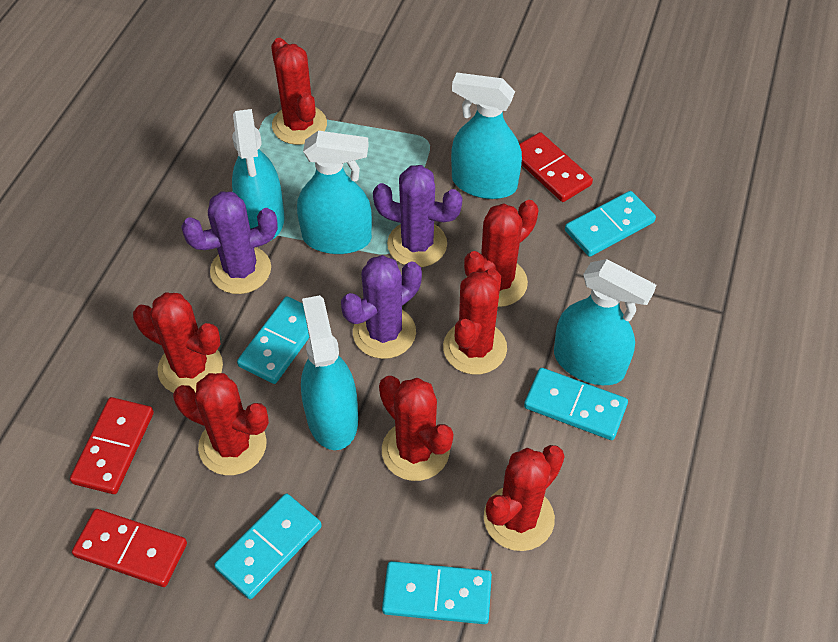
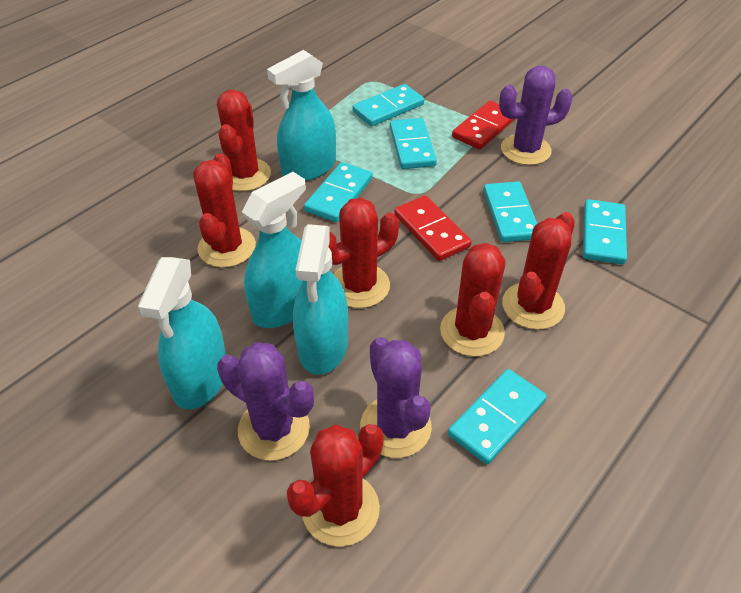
red cactus: [133,292,223,393] [173,373,269,475] [271,38,327,145] [379,376,453,481] [443,268,507,375] [464,200,539,307] [484,445,565,551] = 7 -> [193,153,256,268] [217,90,271,191] [287,424,384,547] [329,198,399,308] [440,243,506,357] [502,212,575,330] = 6
red domino: [70,397,154,494] [72,509,187,587] [519,132,593,202] = 3 -> [394,196,472,261] [452,101,515,149] = 2
turquoise domino: [214,493,322,599] [237,296,309,384] [382,561,492,624] [524,368,628,440] [565,191,656,257] = 5 -> [304,162,373,222] [352,84,424,126] [390,118,437,169] [448,369,547,465] [483,181,537,242] [583,199,627,264] = 6
turquoise spray bottle: [232,109,284,240] [297,131,372,254] [301,295,358,450] [451,73,522,199] [554,259,656,385] = 5 -> [138,257,226,409] [242,172,306,328] [267,50,336,181] [293,224,348,375] = 4

